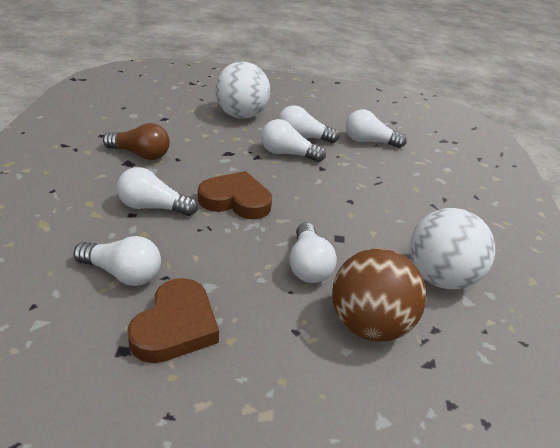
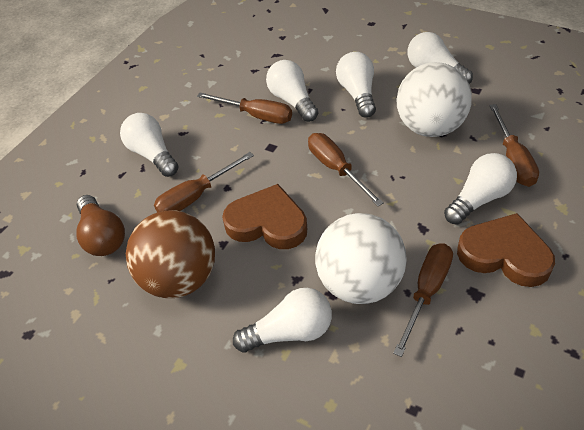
brown screwdriver: none = 0 -> [154,152,254,212] [197,93,292,124] [308,133,384,206] [393,243,453,357] [489,104,539,187] = 5

